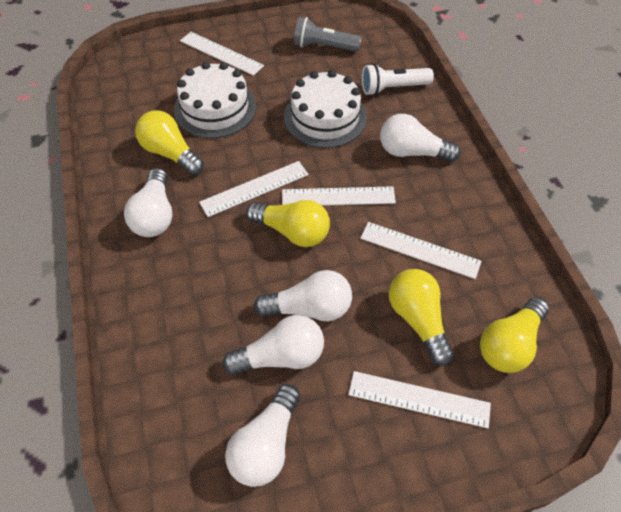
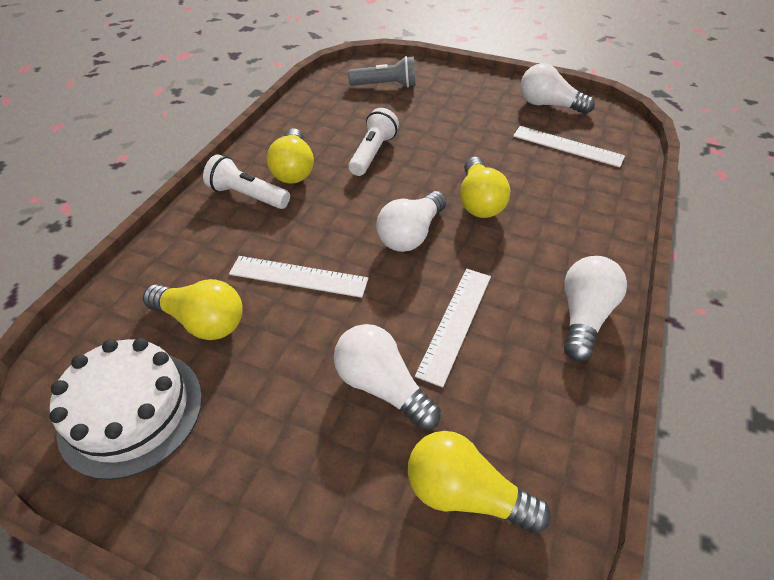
white cake: [174,62,256,138] [284,70,367,148] = 2 -> [49,338,202,480] = 1
white flashlight: [362,63,434,96] = 1 -> [203,154,290,209] [348,108,399,176] = 2
white light bulb: [124,168,173,237] [222,315,324,375] [225,384,300,487] [254,270,352,321] [380,114,461,162] = 5 -> [334,324,441,430] [377,191,447,252] [520,63,595,114] [564,256,627,362] = 4
white ruler: [180,32,264,76] [199,161,309,217] [282,186,396,206] [348,371,491,428] [360,222,482,279] = 5 -> [229,256,369,298] [415,269,491,388] [513,126,625,167] = 3

